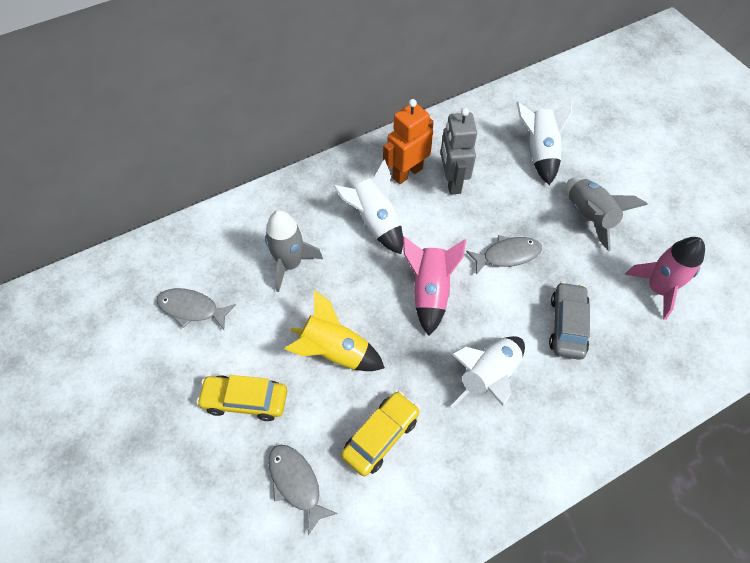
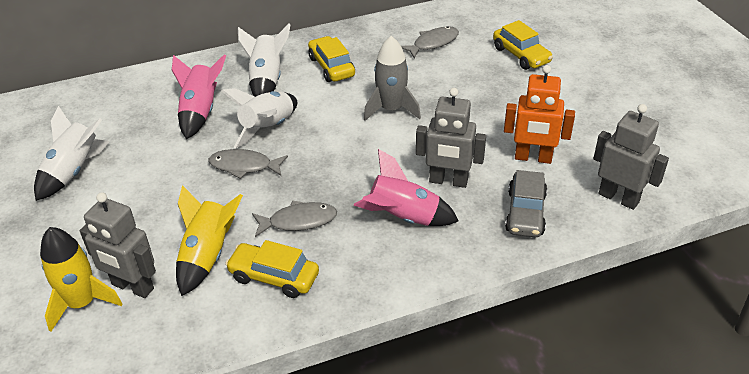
grey robot: [440,108,477,195] = 1 -> [80,192,156,298] [416,88,486,188] [593,104,669,210] = 3
grey rocket: [265,210,323,292] [566,177,648,251] = 2 -> [364,36,421,121] = 1
yellow car: [197,375,287,421] [341,391,420,476] = 2 -> [225,240,319,298] [308,36,355,82] [493,20,553,70] = 3
yellow rocket: [285,290,385,371] = 1 -> [40,227,123,332] [176,185,243,296] = 2

